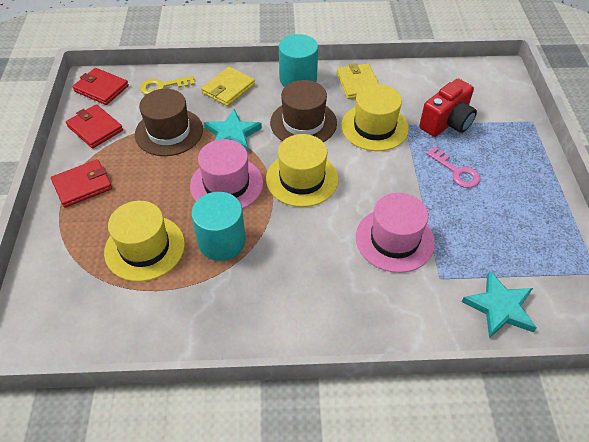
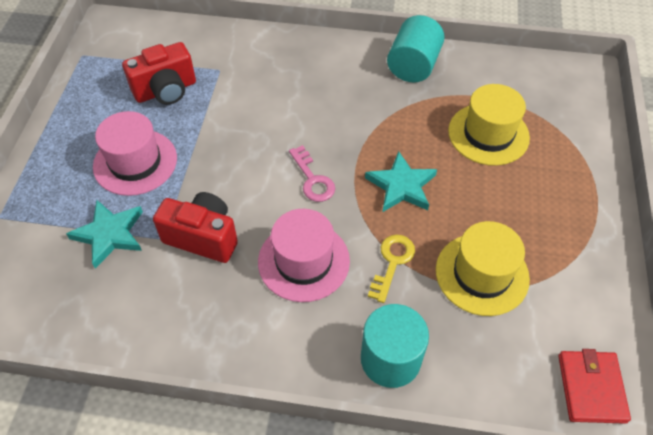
brown hat: [135,89,203,156] [270,80,337,142] = 2 -> none = 0
red camera: [419,79,477,137] = 1 -> [122,42,196,105] [153,192,238,263] = 2
red wallet: [51,159,112,208] [66,104,123,148] [72,68,129,105] = 3 -> [558,349,631,424] = 1
yellow hat: [104,201,185,282] [266,134,339,207] [341,84,409,151] = 3 -> [436,221,530,316] [448,84,530,166] = 2
yellow wallet: [201,67,255,106] [337,63,379,99] = 2 -> none = 0

